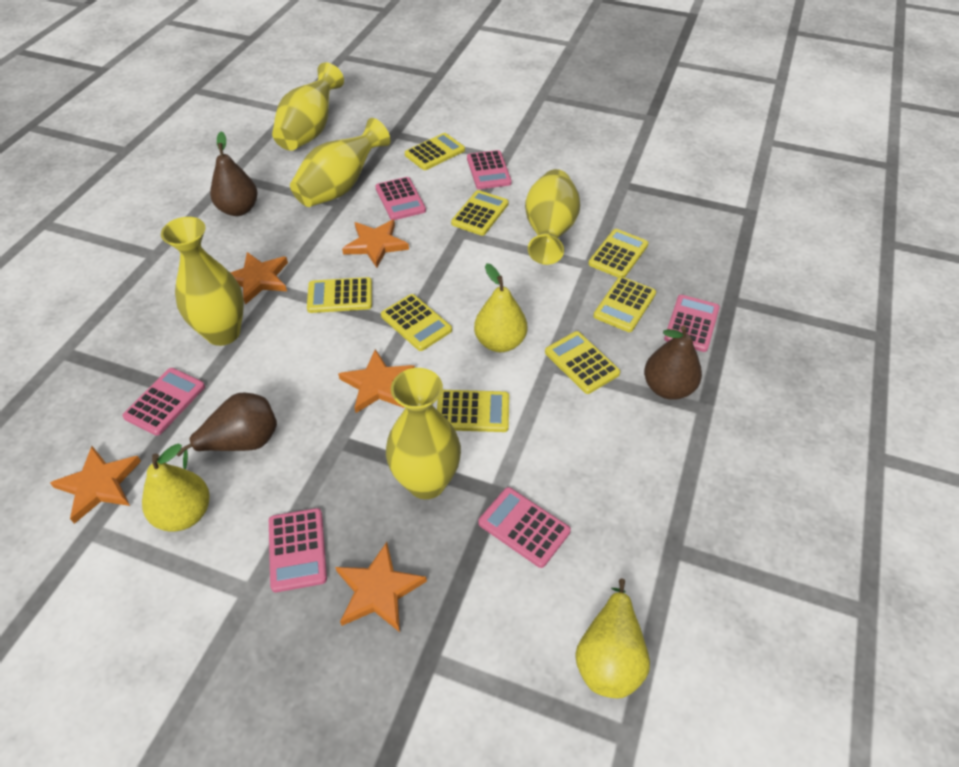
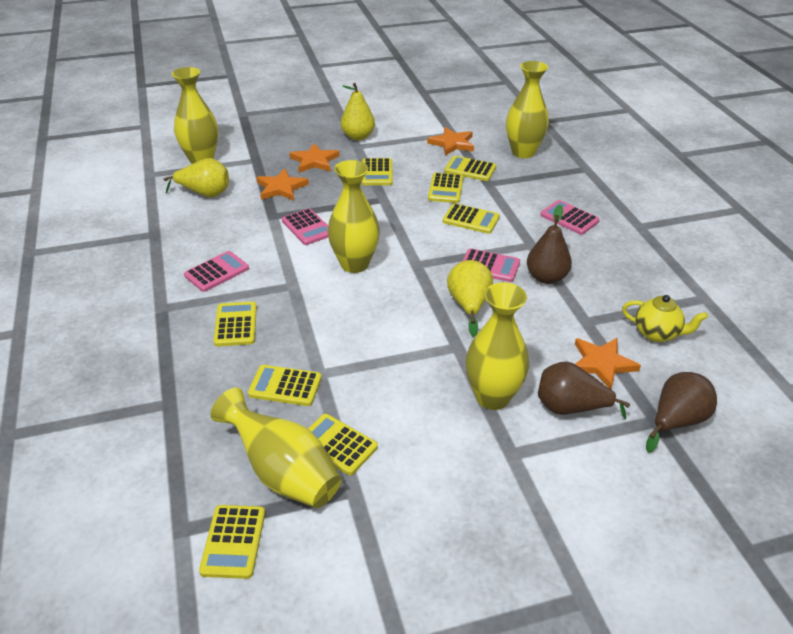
orange star: [50,446,141,524] [230,252,288,305] [335,542,427,632] [338,349,415,413] [342,220,409,268] = 5 -> [256,168,309,201] [289,143,340,173] [427,127,474,156] [575,338,641,389] = 4
pink calculator: [122,368,205,436] [269,508,327,592] [375,177,426,220] [467,150,512,189] [478,487,571,568] [664,295,720,352] = 6 -> [184,251,249,292] [282,208,328,245] [463,248,520,282] [540,200,600,235] = 4
yellow teapot: none = 0 -> [622,295,708,342] = 1

